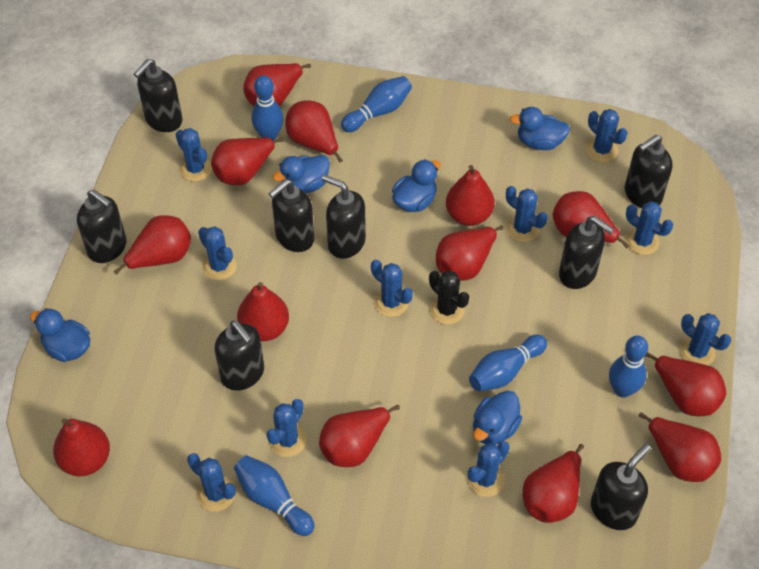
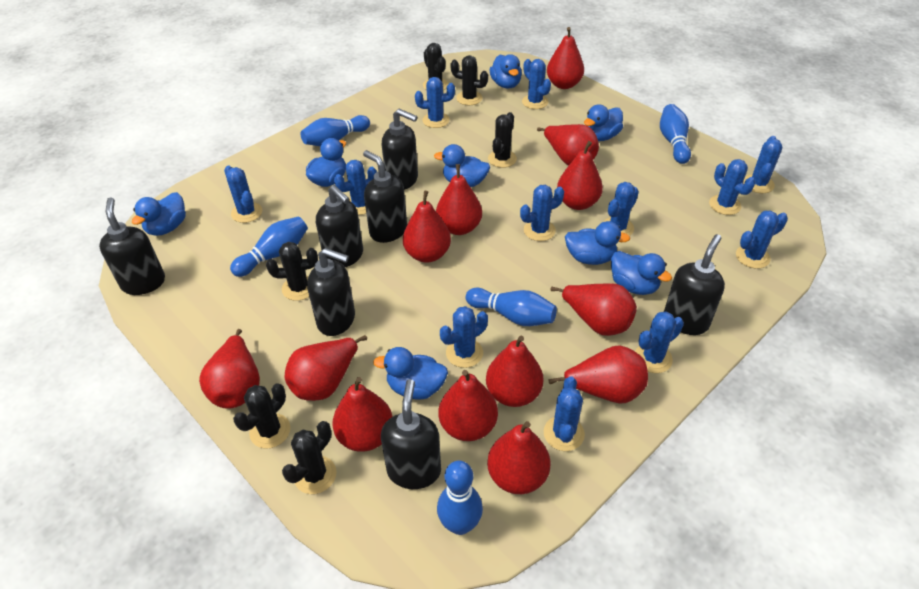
black cactus: [429,271,469,325] = 1 -> [233,384,290,449] [266,242,318,301] [282,421,336,494] [423,43,448,90] [450,55,488,105] [488,112,517,168] = 6
black soap dispenser: [77,189,127,263] [134,59,182,132] [215,321,264,391] [268,179,314,252] [322,175,366,259] [559,216,614,289] [591,444,651,530] [625,135,673,208] = 8 -> [99,197,165,295] [307,248,355,336] [316,185,363,267] [363,150,407,243] [381,379,441,489] [382,109,418,190] [664,234,725,335] = 7
blue cactus: [175,128,212,182] [187,453,236,511] [198,226,237,280] [266,399,307,457] [371,260,413,317] [466,441,510,497] [506,186,548,242] [586,109,628,162] [626,201,673,255] [679,313,731,365] = 10 -> [224,166,262,223] [334,160,377,215] [415,77,455,128] [440,306,488,368] [520,185,564,241] [522,59,551,109] [544,376,585,451] [604,182,639,236] [635,311,684,373] [709,159,755,215] [736,210,788,269] [743,136,782,193] = 12
blue duck: [30,308,90,362] [273,155,330,194] [392,159,441,212] [473,391,522,445] [510,107,570,150] = 5 -> [132,192,186,236] [306,138,346,187] [373,347,448,400] [434,144,490,187] [490,54,522,88] [565,221,630,265] [584,104,623,141] [611,251,672,295] = 8

